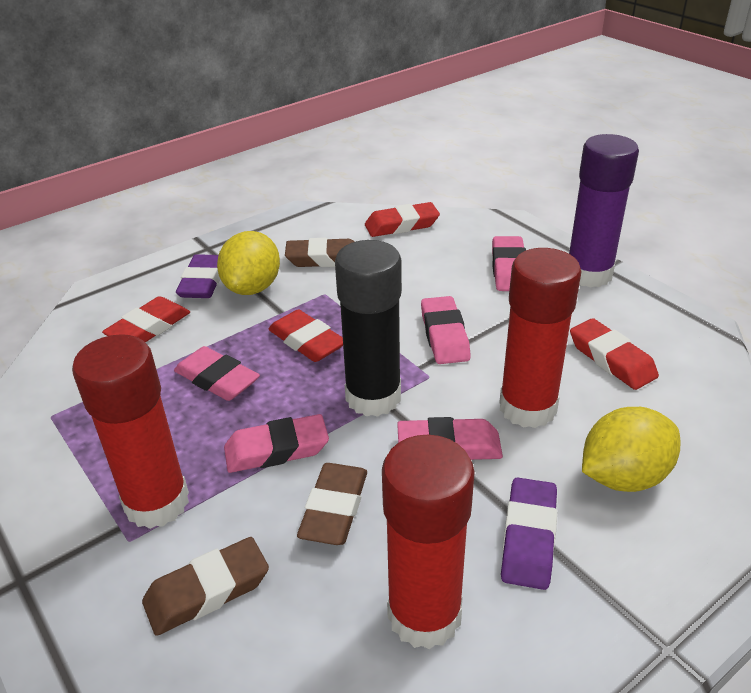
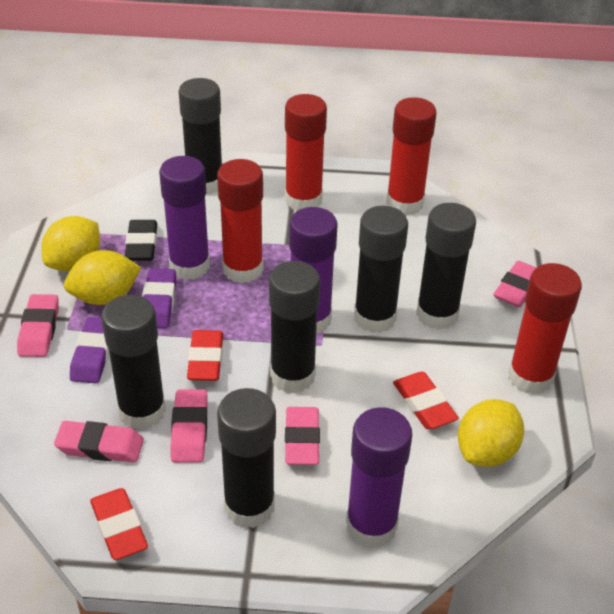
black eraser: none = 0 -> [125,220,157,261] = 1
black glue stick: [335,240,402,417] = 1 -> [101,295,166,430] [179,78,222,194] [217,388,276,528] [269,261,320,393] [354,206,408,333] [416,203,476,330] = 6
brown eraser: [142,537,269,636] [285,238,354,267] [297,463,367,545] = 3 -> none = 0
purple glue stick: [569,134,639,288] = 1 -> [159,156,210,280] [289,207,338,333] [346,407,412,548] = 3
red eraser: [102,296,190,343] [268,309,343,362] [365,202,440,237] [570,318,659,390] = 4 -> [90,488,148,560] [187,330,223,381] [393,372,459,429] = 3
red glue stick: [72,334,189,529] [382,435,475,649] [499,248,581,428] = 3 -> [217,159,263,283] [285,94,327,211] [386,97,437,215] [508,263,582,394] = 4
yellow lemon: [217,231,280,295] [582,407,680,492] = 2 -> [41,216,100,271] [64,250,142,305] [458,399,524,467] = 3

